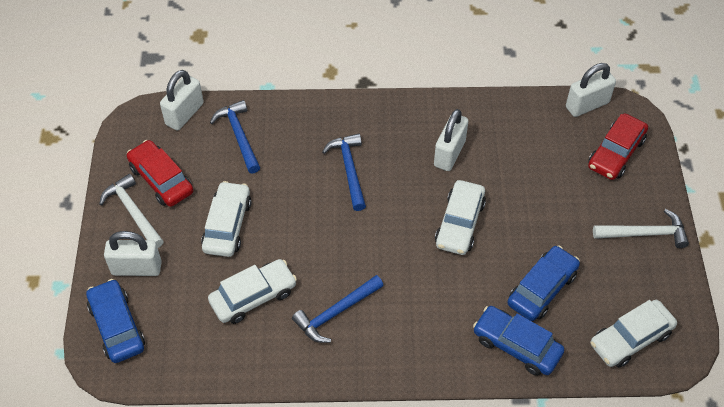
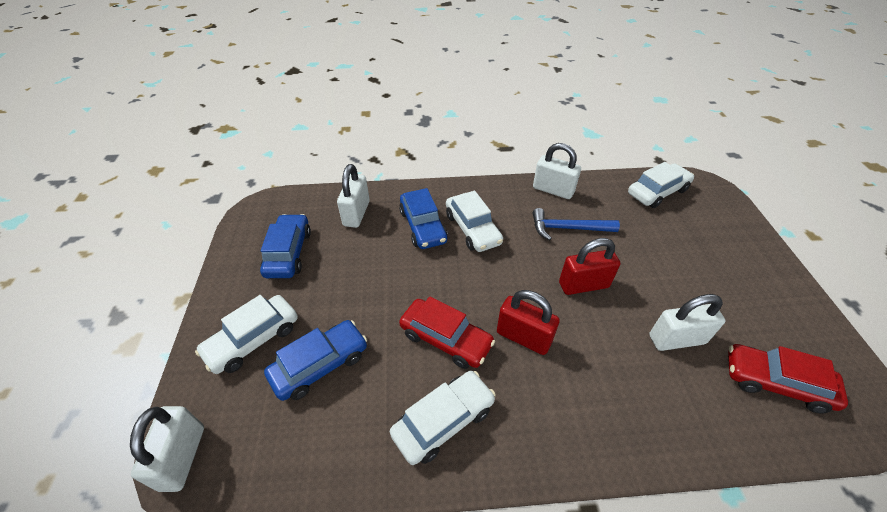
blue hammer: [210,100,260,174] [292,275,384,343] [322,134,366,211] = 3 -> [532,208,620,240] = 1
red padlock: none = 0 -> [497,290,560,355] [559,238,620,295] = 2
white hammer: [99,174,164,248] [593,209,689,248] = 2 -> none = 0

